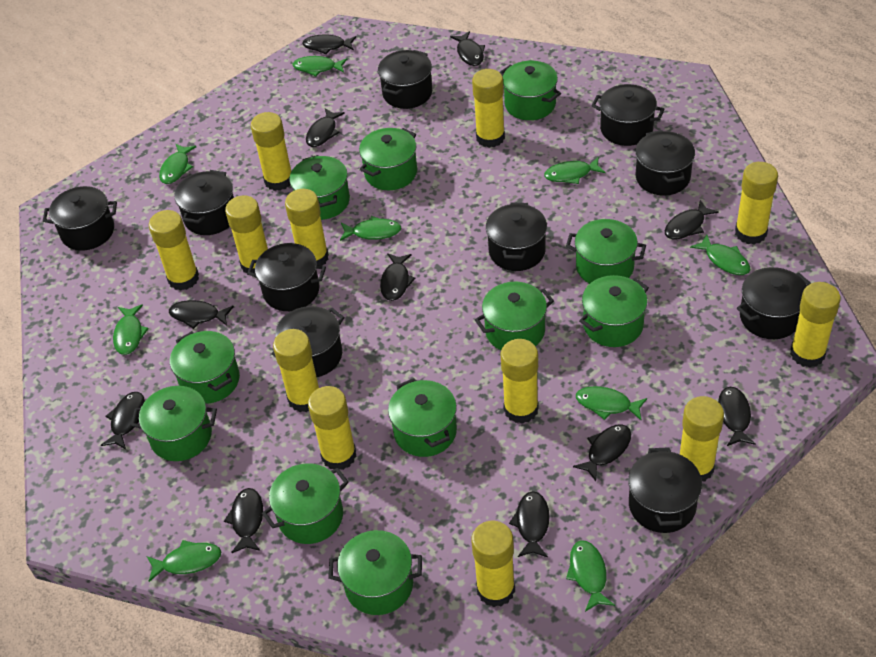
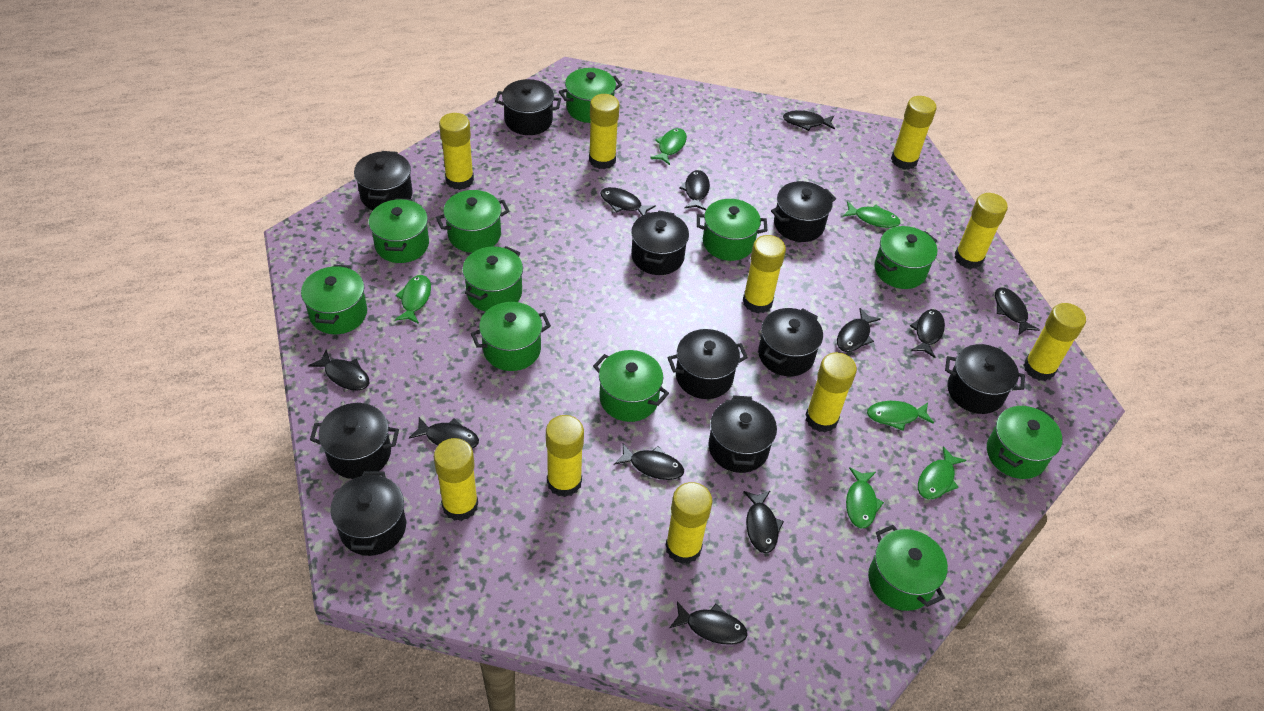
green fish: [113,304,149,355] [147,540,221,582] [159,144,196,184] [292,56,347,76] [340,216,402,241] [544,157,606,184] [566,540,615,612] [576,386,647,420] [690,234,750,275] = 9 -> [395,275,431,324] [650,128,687,165] [843,202,900,228] [846,467,884,528] [867,401,934,431] [918,446,967,499] = 6
yellow glue stick: [149,210,199,291] [225,195,268,275] [251,112,291,191] [273,329,319,412] [285,189,329,266] [308,386,357,470] [471,521,515,607] [472,69,505,148] [500,339,539,424] [680,396,724,481] [735,162,778,244] [790,282,841,368] = 12 -> [434,438,478,521] [439,113,474,190] [546,415,584,497] [589,94,620,169] [665,482,712,564] [743,235,786,313] [806,352,857,433] [891,96,937,169] [954,193,1008,269] [1023,303,1086,381] = 10

